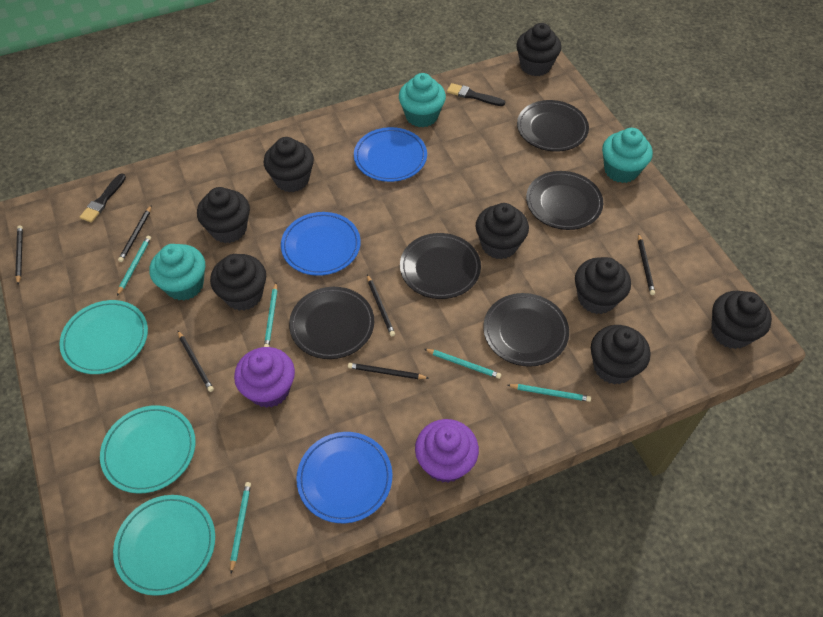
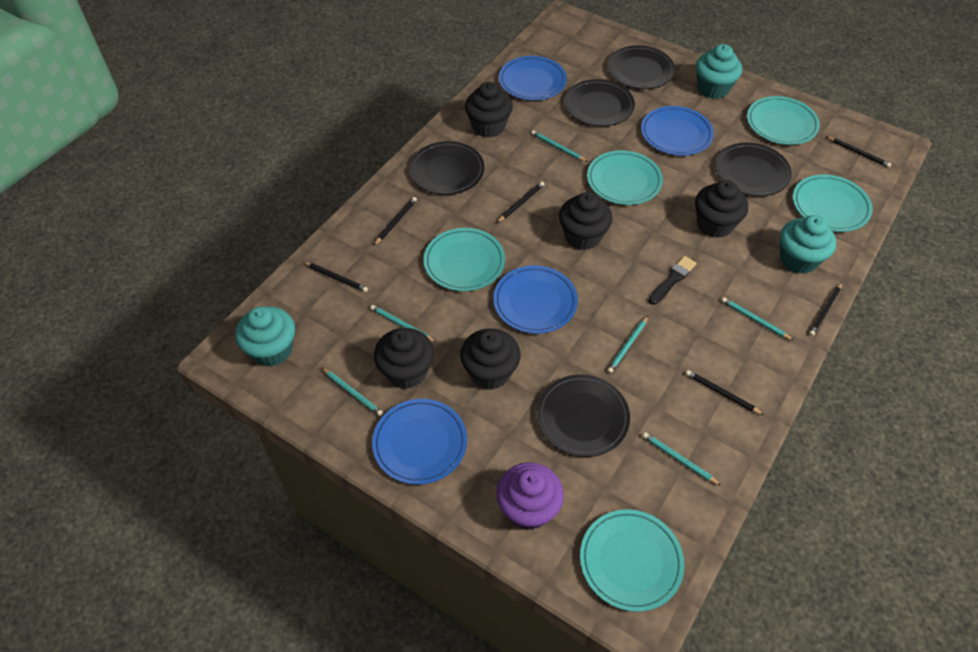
black brush: [80,173,126,222] [447,83,505,106] = 2 -> [648,256,697,305] = 1
black cupcake: [197,187,250,243] [210,254,266,311] [263,137,314,192] [476,203,529,259] [516,23,561,76] [575,257,631,314] [591,325,650,385] [711,291,772,349] = 8 -> [374,328,434,389] [460,328,521,390] [465,82,513,138] [559,192,612,250] [695,180,748,238] = 5
blue plate: [281,212,361,276] [296,432,392,523] [354,127,427,182] = 3 -> [372,399,467,485] [493,266,578,334] [499,56,567,100] [641,106,714,156] = 4
purple cupcake: [234,347,295,408] [415,419,479,483] = 2 -> [496,462,564,530] = 1
turquoise pencil: [117,236,151,296] [230,482,251,573] [264,283,278,347] [425,349,501,379] [508,384,591,402] = 5 -> [321,367,383,416] [370,305,437,343] [531,130,587,162] [607,315,649,373] [642,432,721,486] [722,297,794,341] = 6
turquoise plate: [59,300,148,374] [100,405,196,494] [113,495,215,596] = 3 -> [424,228,505,291] [580,509,684,612] [587,150,663,205] [747,96,820,145] [793,175,873,232] = 5

